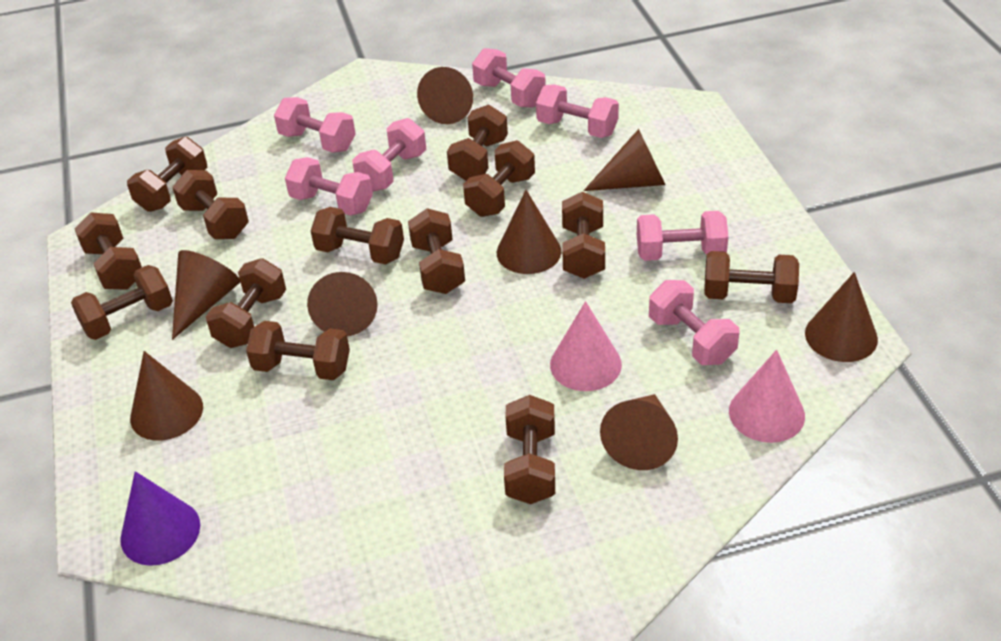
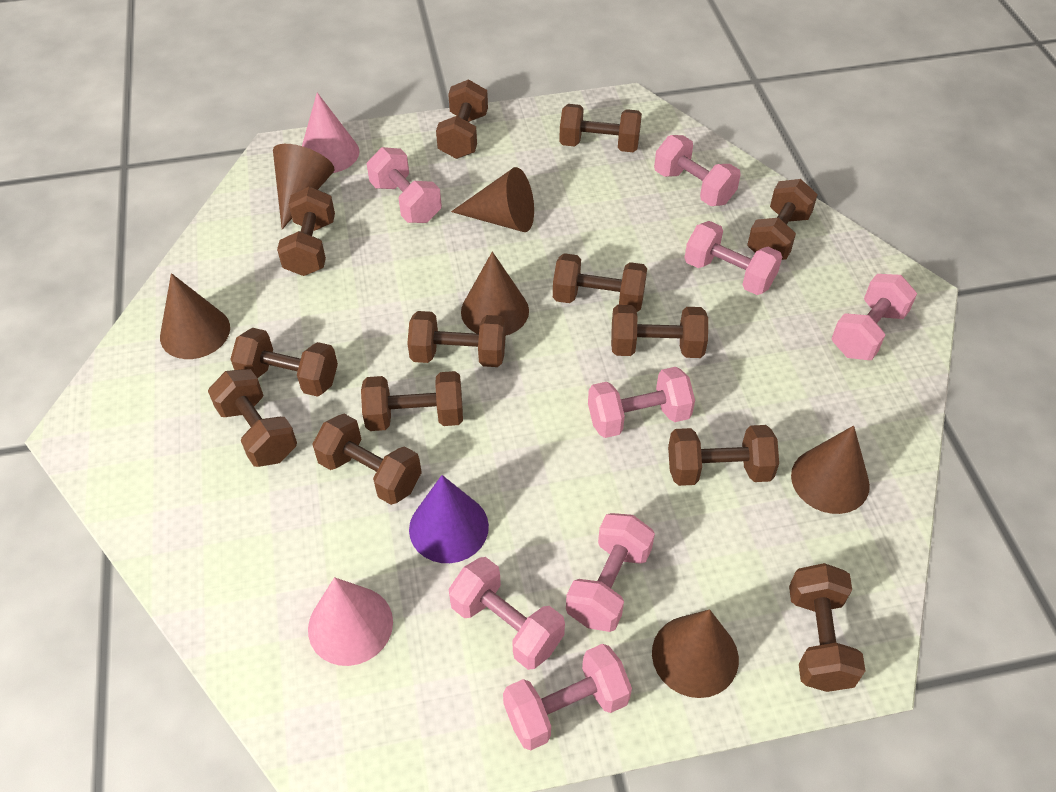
brown cone: [130,351,203,441] [172,250,240,340] [307,272,378,336] [417,67,473,124] [497,190,561,274] [583,129,665,191] [600,394,678,470] [805,272,878,362] = 8 -> [160,273,230,359] [273,144,335,229] [451,167,534,232] [461,252,529,335] [652,609,739,698] [791,425,870,514] = 6
pink dumbbell: [274,97,356,153] [285,157,373,216] [352,118,426,191] [472,48,546,108] [536,84,619,138] [637,211,729,261] [649,280,739,365] = 7 -> [367,147,442,223] [448,557,565,670] [503,644,632,750] [566,513,655,632] [588,367,695,438] [654,135,741,206] [685,221,782,295] [832,274,917,360] = 8

